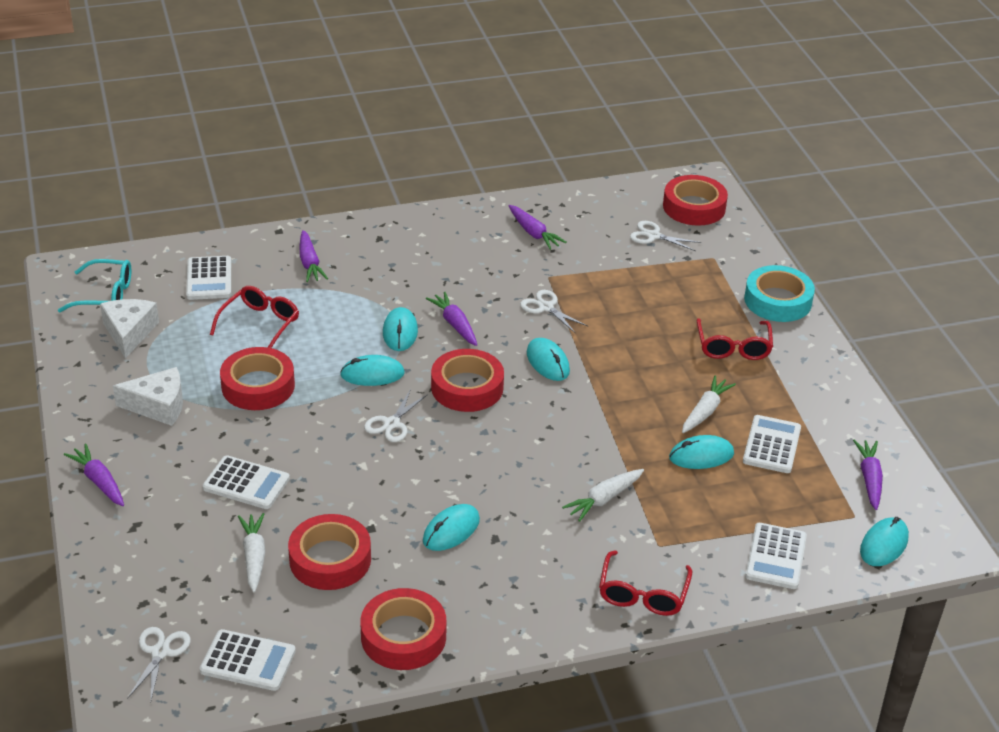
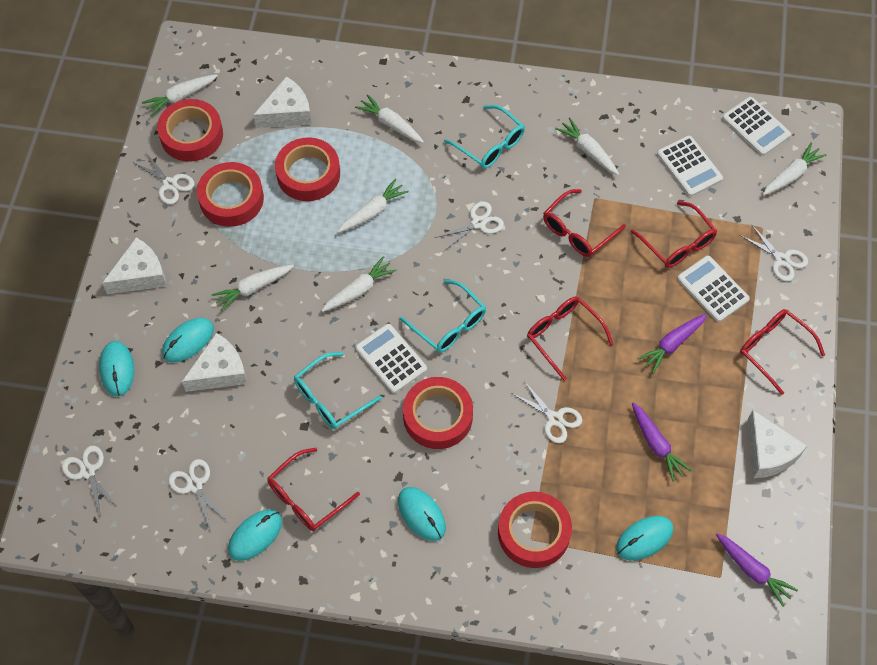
purple carrot: [64,444,124,506] [300,230,328,282] [426,292,477,346] [509,205,567,250] [853,440,883,510] = 5 -> [632,402,692,482] [637,314,707,374] [716,533,798,607] = 3
red glasses: [210,286,299,348] [599,550,692,616] [697,318,773,360] = 3 -> [267,448,360,531] [527,296,614,381] [543,189,626,257] [631,201,717,268] [740,309,825,395] = 5
turquoise glasses: [58,259,131,312] = 1 -> [294,352,382,429] [400,280,486,353] [444,105,525,169] = 3
turquoise mouse: [340,355,405,386] [383,307,418,351] [423,504,480,551] [527,338,570,381] [669,435,734,469] [860,517,909,566] = 6 -> [99,341,134,396] [162,318,214,363] [228,510,282,561] [398,487,446,541] [616,516,673,561] = 5
turquoise tape: [744,265,815,322] = 1 -> none = 0
white calculator: [186,256,231,300] [200,629,296,691] [203,455,290,509] [743,415,801,473] [745,523,807,589] = 5 -> [356,324,427,393] [657,136,723,197] [677,256,750,322] [722,97,791,156] = 4
white carrot: [238,513,265,592] [562,469,644,522] [682,376,736,433] = 3 -> [142,74,218,116] [212,265,294,311] [321,256,397,312] [337,179,409,233] [355,94,424,143] [555,117,619,175] [763,142,827,195] = 7
white cheese: [100,299,159,359] [113,367,183,426] = 2 -> [102,237,167,294] [182,333,247,392] [253,76,312,128] [748,410,807,478] = 4
white scissors: [127,627,191,700] [364,389,428,442] [520,290,588,334] [630,221,701,251] = 4 -> [62,446,118,517] [134,153,195,204] [168,459,227,531] [435,201,504,251] [511,381,582,443] [740,224,808,281] = 6

